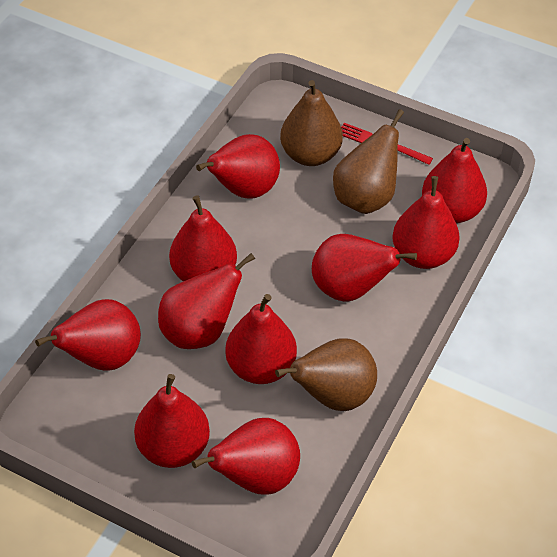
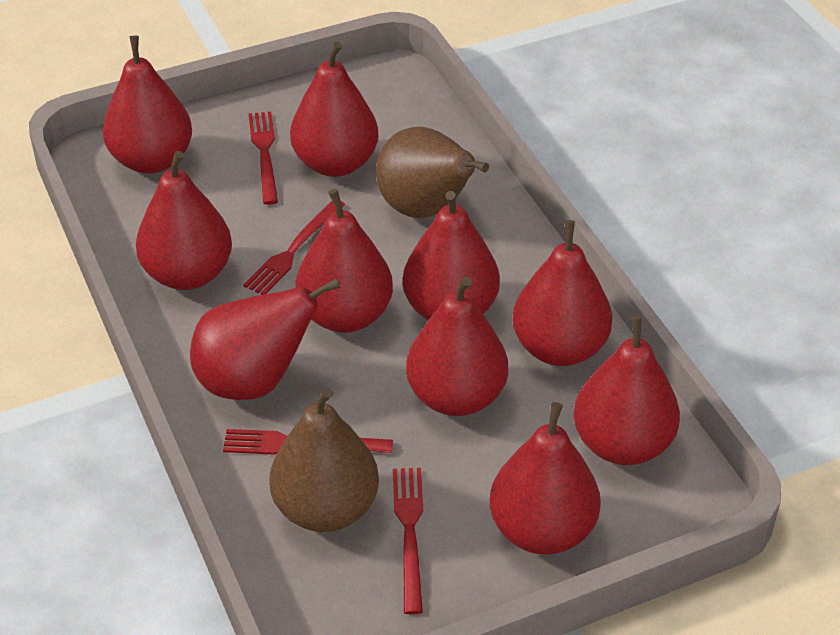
brown pear: [275,338,377,411] [280,80,343,166] [333,109,404,214] = 3 -> [269,388,379,532] [376,127,489,218] = 2
red fork: [341,123,433,165] = 1 -> [223,429,393,455] [243,201,345,295] [249,112,278,205] [393,468,423,614] = 4

